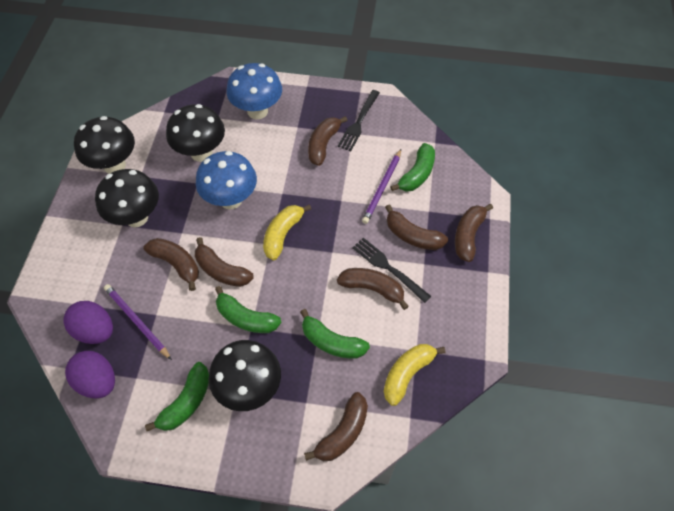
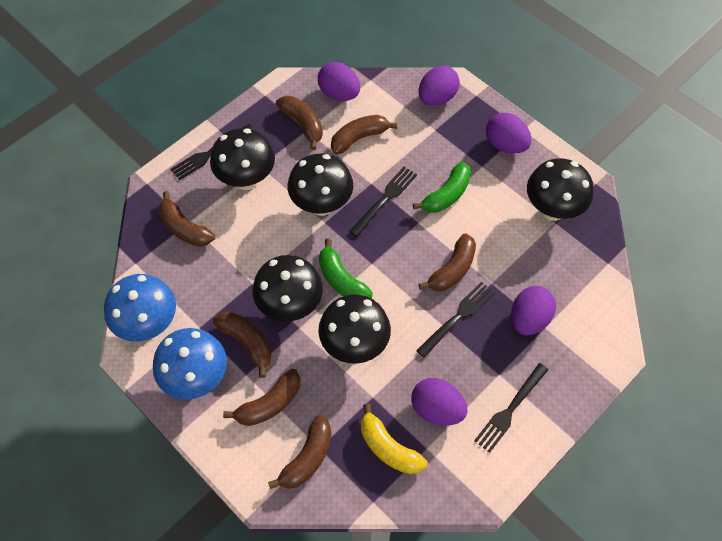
black fork: [338,90,380,151] [352,238,431,303] = 2 -> [170,124,254,180] [349,167,417,237] [416,282,495,358] [474,363,549,453] = 4
black mushroom: [74,116,135,174] [95,169,159,228] [166,104,225,162] [208,340,281,411] = 4 -> [210,128,275,190] [252,255,323,322] [287,154,353,216] [318,294,391,364] [527,158,594,221] = 5
green banana: [145,362,209,431] [215,286,281,333] [300,309,370,359] [390,143,435,192] = 4 -> [319,239,373,298] [413,162,471,213] = 2
purple egg: [63,301,113,344] [65,351,115,399] = 2 -> [318,62,360,101] [411,378,468,426] [418,66,460,106] [486,113,532,153] [511,286,556,335] = 5
purple pencil: [104,284,172,360] [362,149,401,224] = 2 -> none = 0
yellow banana: [263,204,311,260] [383,344,445,406] = 2 -> [361,404,427,474] = 1

